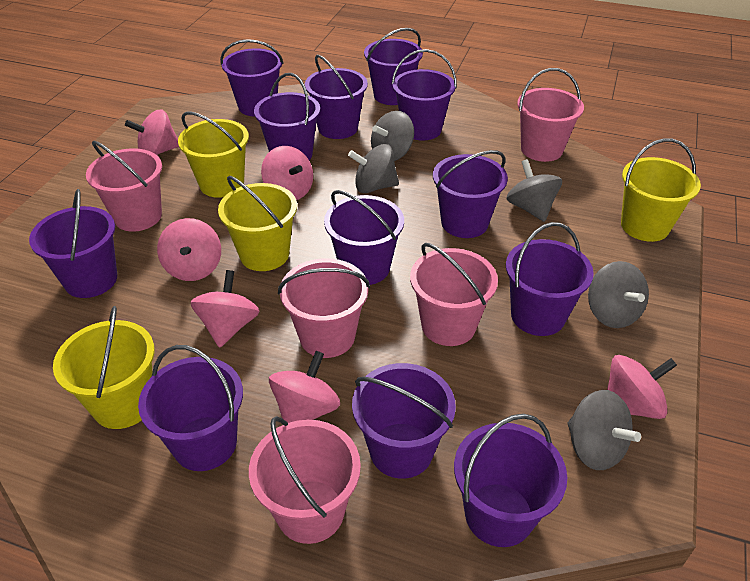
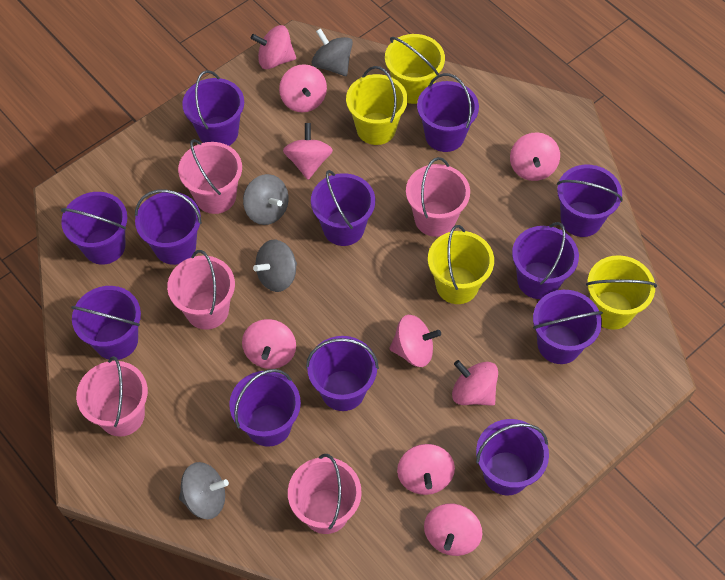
grey spinning top: [348,144,399,193] [371,111,414,161] [506,159,562,222] [568,390,641,470] [588,261,649,328] = 5 -> [179,462,229,519] [243,174,289,225] [253,240,297,292] [312,28,353,76] = 4
pink spinning top: [125,110,179,155] [157,218,221,281] [190,270,260,348] [261,146,313,200] [269,351,340,423] [607,355,677,419] = 6 -> [242,319,296,369] [251,25,296,69] [279,64,327,113] [283,123,333,180] [389,315,441,367] [397,444,455,495] [424,503,482,556] [452,360,498,406] [510,132,560,181] = 9

